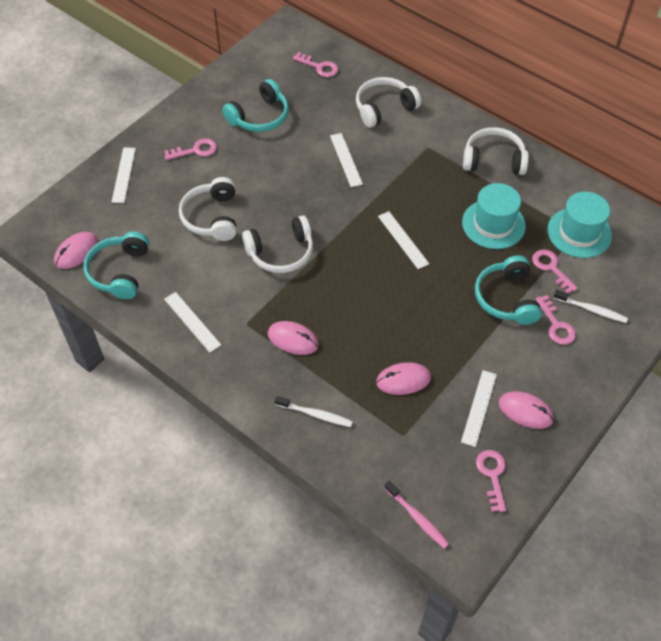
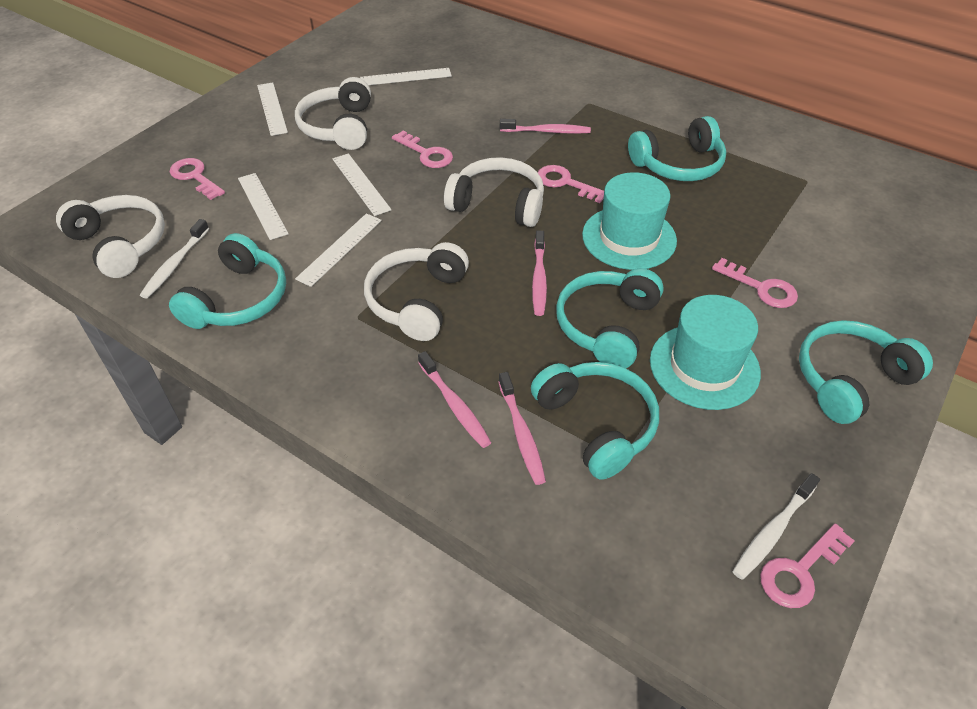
pink mouse: [54,232,98,269] [268,321,319,355] [376,362,431,395] [499,391,554,429] = 4 -> none = 0
pink toothbrush: [385,481,449,549] = 1 -> [418,351,491,448] [498,372,546,485] [500,119,591,134] [532,231,547,316] = 4
turquoise headphones: [83,232,149,299] [222,79,289,132] [475,255,542,325] = 3 -> [169,233,286,329] [531,362,659,480] [556,268,664,368] [628,116,726,181] [799,320,933,424] = 5

